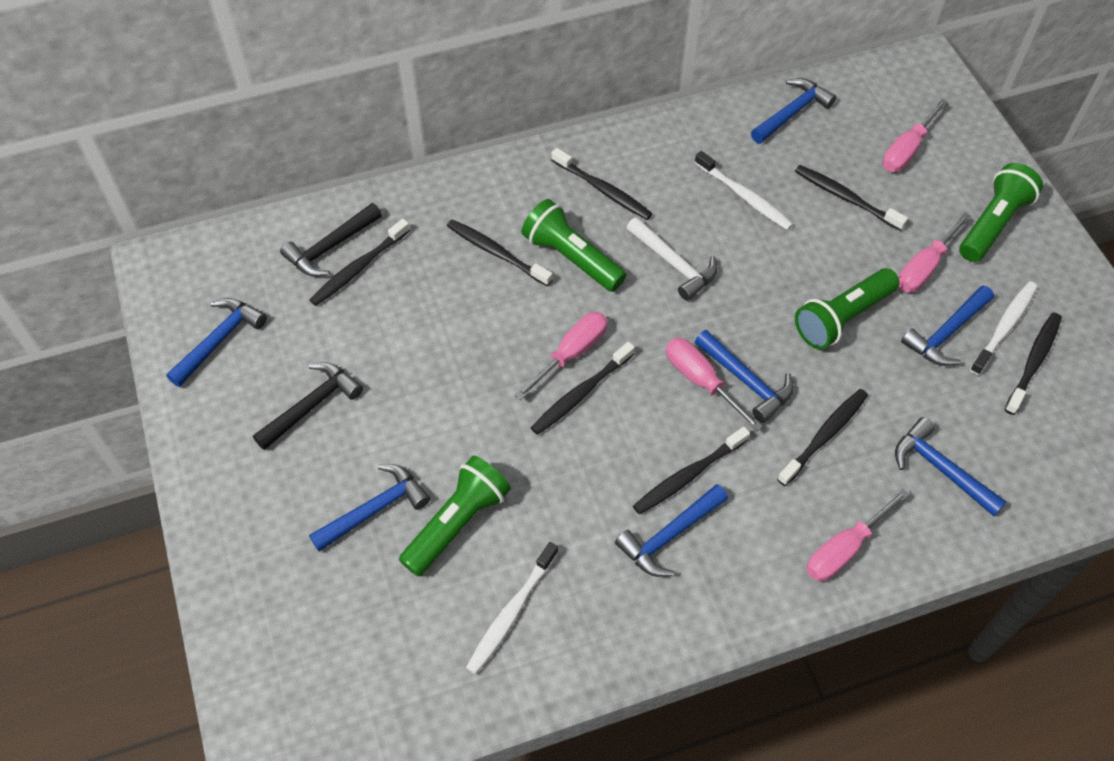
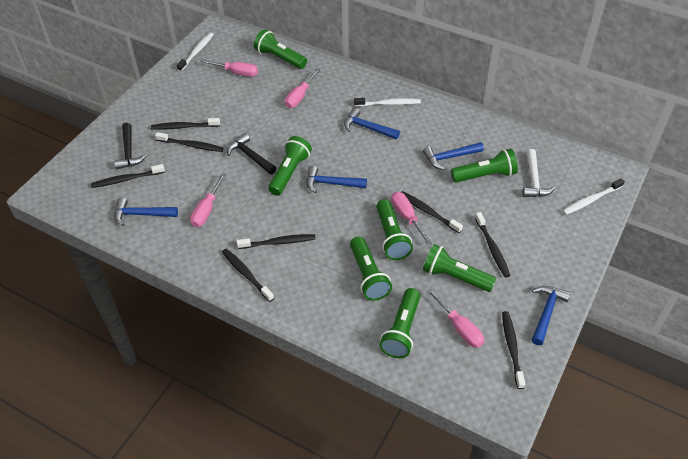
blue hammer: [166,298,267,387] [309,464,430,551] [615,484,728,577] [695,330,794,423] [751,78,836,143] [895,417,1006,516] [901,285,994,366] = 7 -> [115,198,178,226] [307,166,367,193] [344,108,400,139] [423,142,484,170] [532,286,571,345] = 5
green flashlight: [399,456,511,577] [522,199,627,292] [795,268,900,349] [959,163,1043,262] = 4 -> [254,29,307,69] [268,136,312,196] [350,236,392,301] [376,199,413,260] [380,288,420,358] [423,244,496,292] [451,149,518,182] = 7

